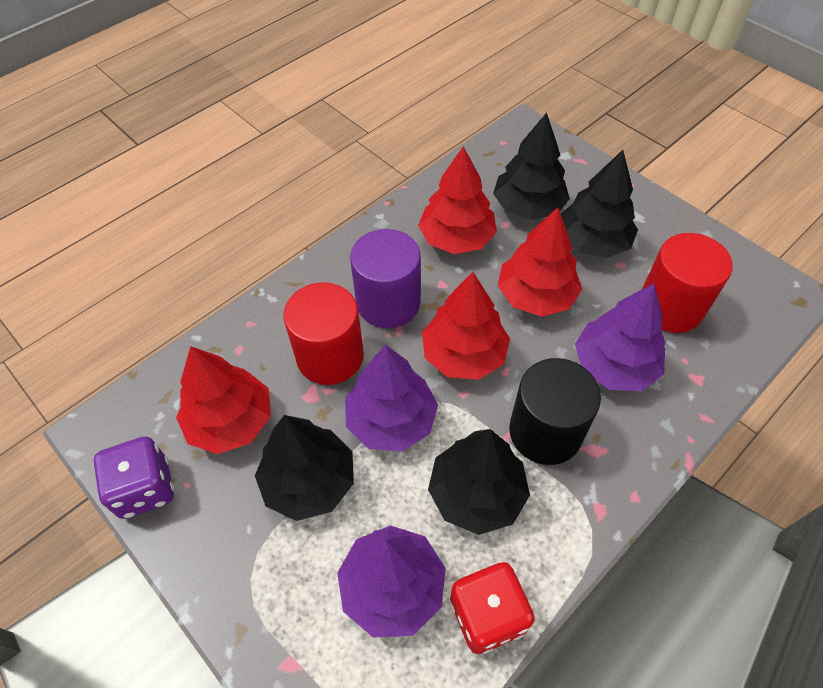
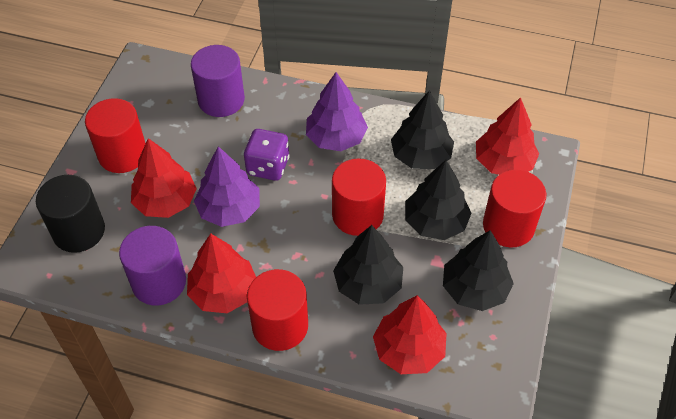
purple cylinder: [350,229,421,328] = 1 -> [119,226,186,306] [191,45,245,117] = 2
purple tree: [337,525,446,637] [345,345,438,452] [575,284,666,391] = 3 -> [194,146,260,227] [306,72,368,151] = 2
red cylinder: [284,282,364,385] [642,233,733,333] = 2 -> [85,98,146,173] [247,269,308,351] [332,158,386,236] [483,170,546,247] = 4
red dice: [450,562,535,654] = 1 -> none = 0

